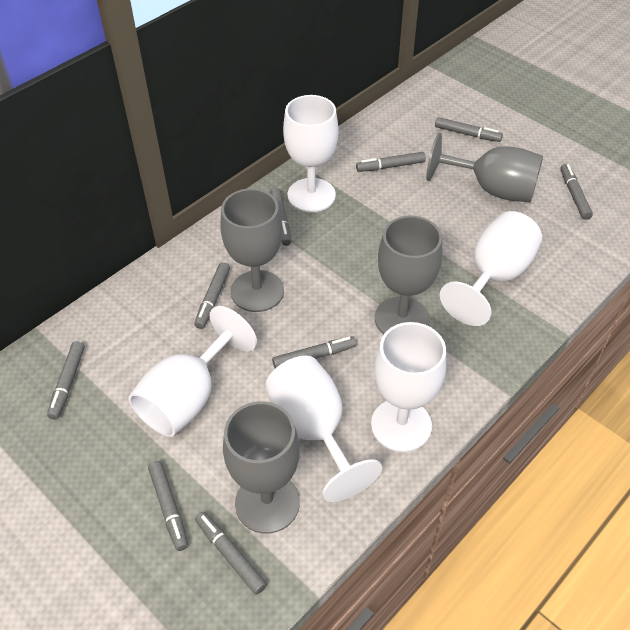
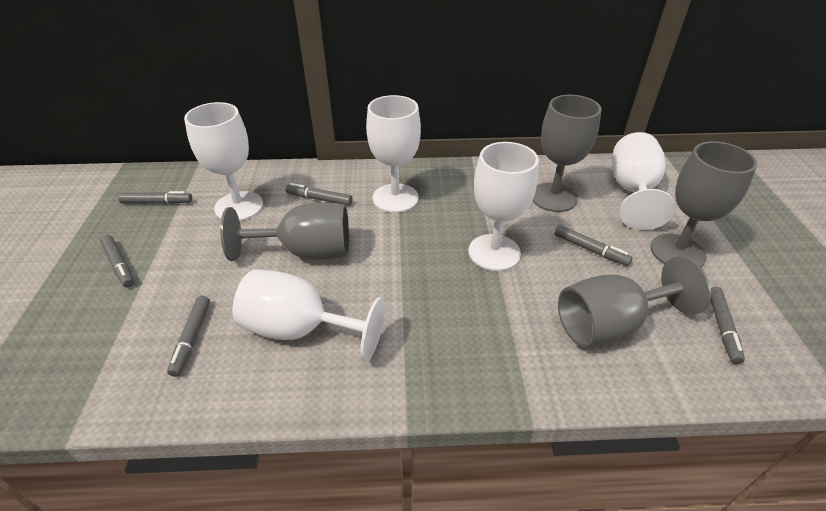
grey marker: [47,341,85,420] [148,461,188,551] [194,262,230,329] [195,512,267,595] [270,188,291,246] [272,336,356,368] [356,152,426,172] [435,117,503,142] [561,164,593,220] = 9 -> [100,235,134,288] [118,191,192,204] [167,296,210,377] [285,183,353,206] [554,225,633,266] [710,287,745,364] = 6

